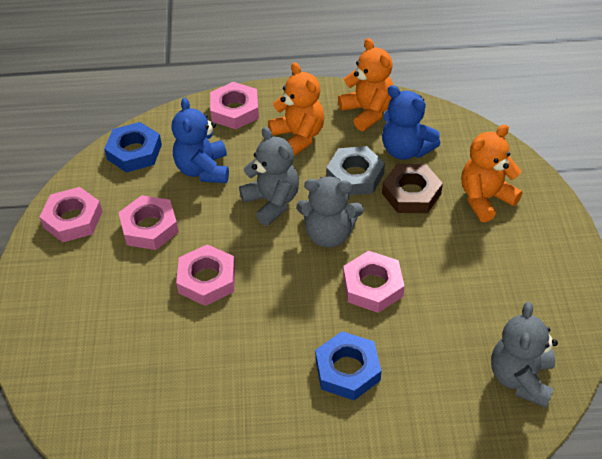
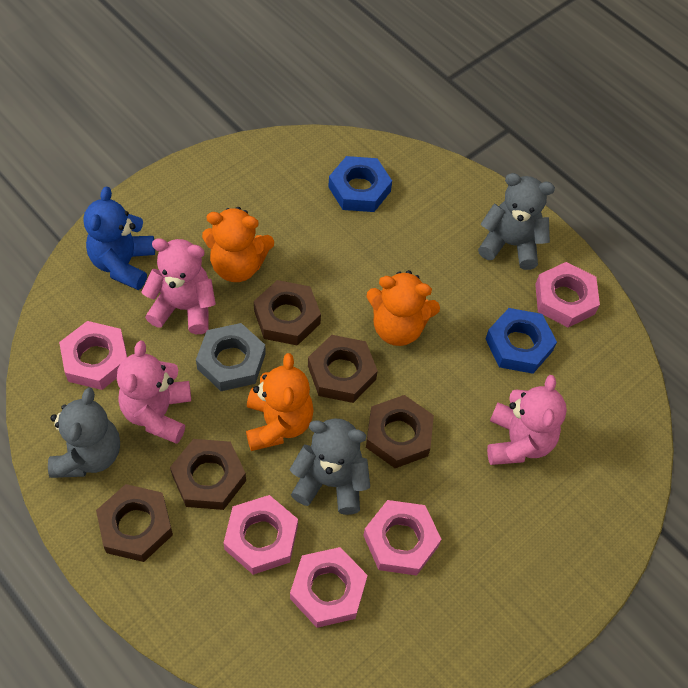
blue teddy bear: [172,98,229,183] [382,85,440,160] = 2 -> [84,186,155,290] = 1
brown nut: [382,164,443,213] = 1 -> [96,484,173,562] [170,439,246,510] [254,280,321,346] [308,335,378,403] [366,395,434,468] = 5
pink teddy bear: none = 0 -> [117,340,191,444] [141,238,216,334] [487,375,567,465] = 3

